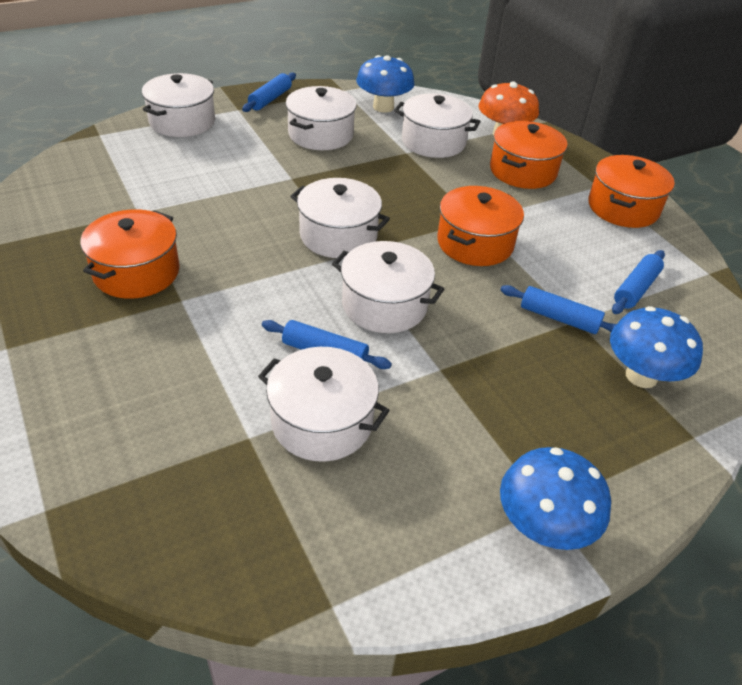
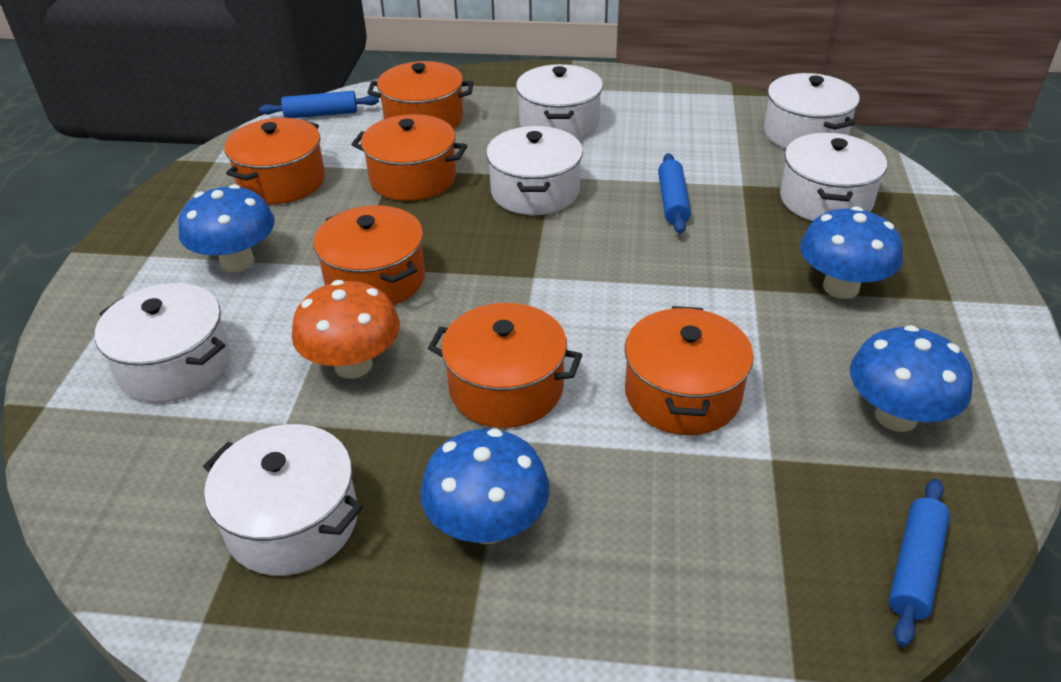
blue mushroom: [356,55,415,113] [500,447,611,550] [610,306,703,388] = 3 -> [178,184,275,272] [420,429,549,544] [800,206,903,299] [850,325,973,432] = 4
blue rolling pin: [242,73,296,112] [262,320,392,369] [500,285,617,334] [612,250,665,314] = 4 -> [259,91,379,118] [658,153,691,234] [889,479,950,647] = 3
orange pot: [80,209,180,299] [437,186,524,266] [490,121,567,189] [588,155,675,228] = 4 -> [224,118,325,204] [314,205,425,305] [351,114,467,201] [367,61,474,129] [428,303,582,428] [625,306,754,435] = 6

